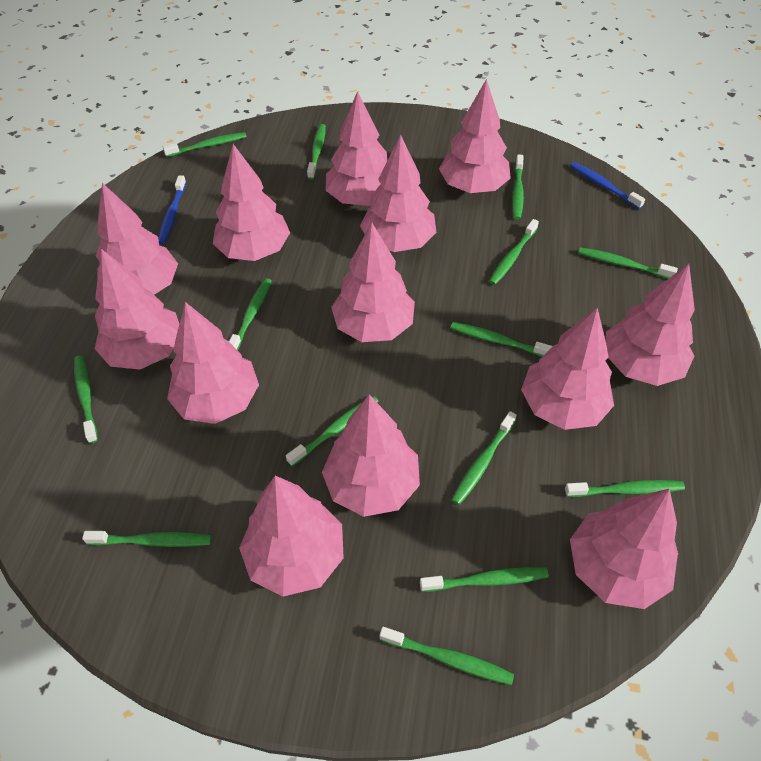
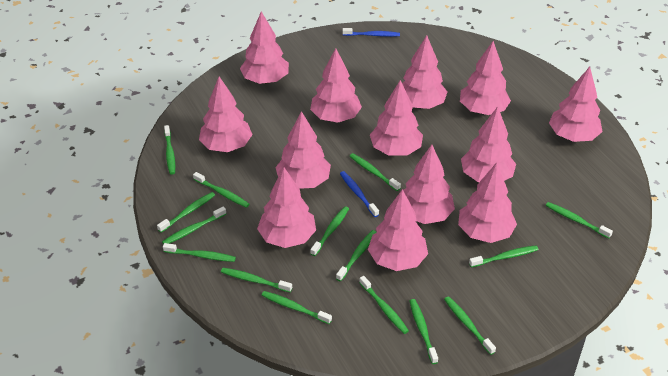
green toothbrush: [74,355,98,444] [82,531,211,547] [163,132,246,157] [229,278,272,351] [286,396,379,466] [307,124,326,180] [379,627,514,685] [420,567,549,592] [450,322,552,357] [451,411,517,505] [489,219,539,285] [512,154,524,220] [565,480,685,497] [578,247,678,279] = 14 -> [157,192,215,233] [162,207,226,244] [163,243,236,262] [164,125,175,175] [193,172,249,208] [221,268,292,292] [261,291,332,324] [310,206,349,256] [336,230,377,282] [350,153,401,191] [359,276,409,334] [409,299,438,364] [444,296,496,355] [469,245,539,267] [546,202,613,239] = 15

